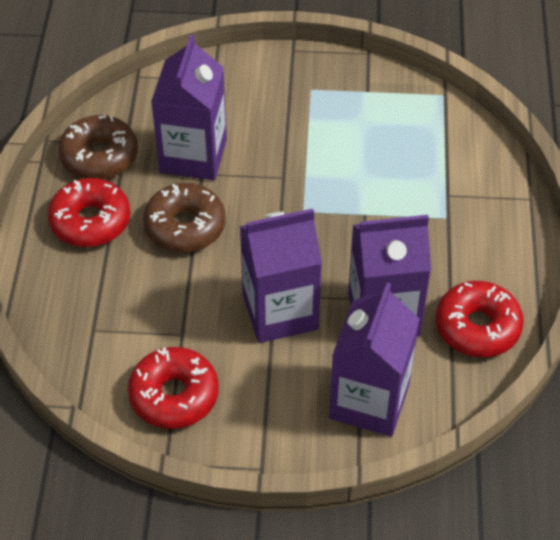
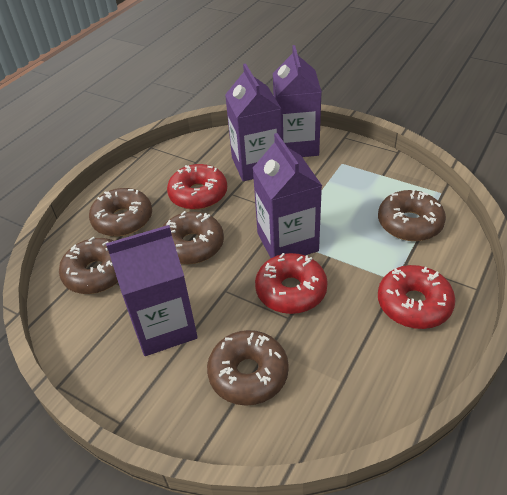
brown donut: [58,115,138,179] [143,183,226,252] = 2 -> [59,237,118,294] [89,188,152,236] [162,211,224,264] [207,330,289,406] [378,190,446,241] = 5

